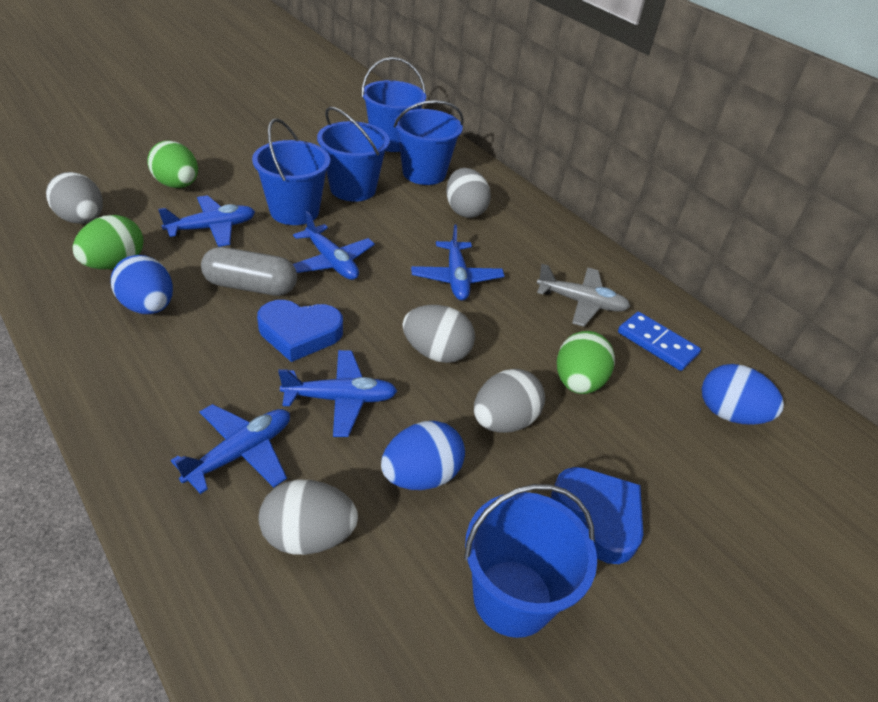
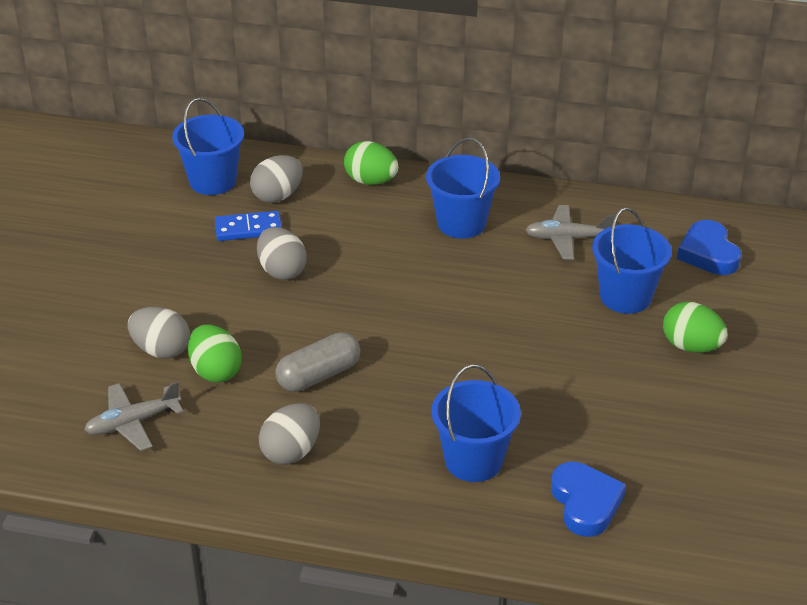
blue bucket: [252,118,330,225] [317,107,390,202] [361,57,426,152] [394,100,464,185] [464,484,597,638] = 5 -> [172,98,244,195] [426,137,500,239] [431,364,521,482] [592,207,672,314] = 4
blue egg: [111,255,173,314] [381,421,465,490] [702,364,784,425] = 3 -> none = 0
blue plane: [158,195,255,247] [171,404,290,494] [278,350,397,437] [293,211,375,280] [411,224,504,300] = 5 -> none = 0
grey egg: [46,172,103,224] [258,480,358,555] [402,305,475,363] [446,168,491,218] [474,369,545,433] = 5 -> [128,307,190,358] [250,155,303,203] [257,227,307,280] [259,403,320,465] = 4
grey plane: [537,264,631,327] = 1 -> [84,381,184,451] [525,205,615,260] = 2

